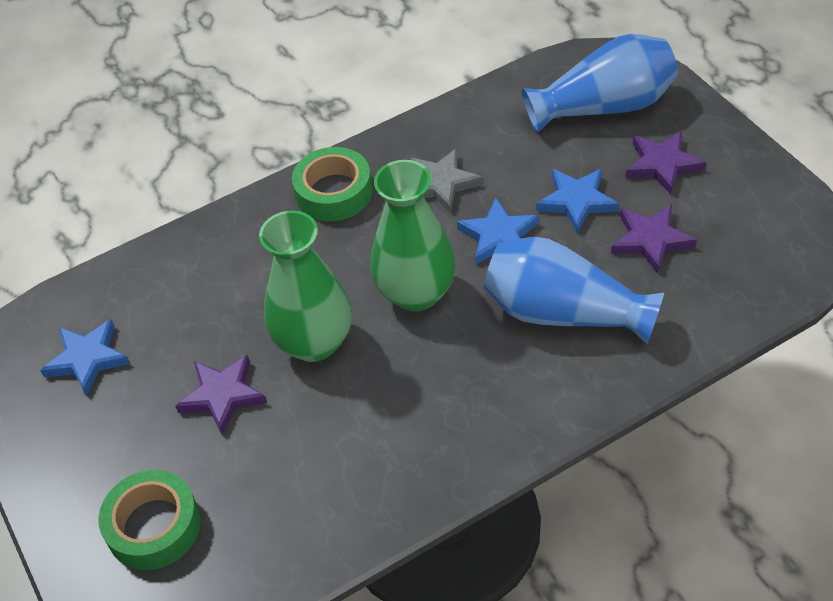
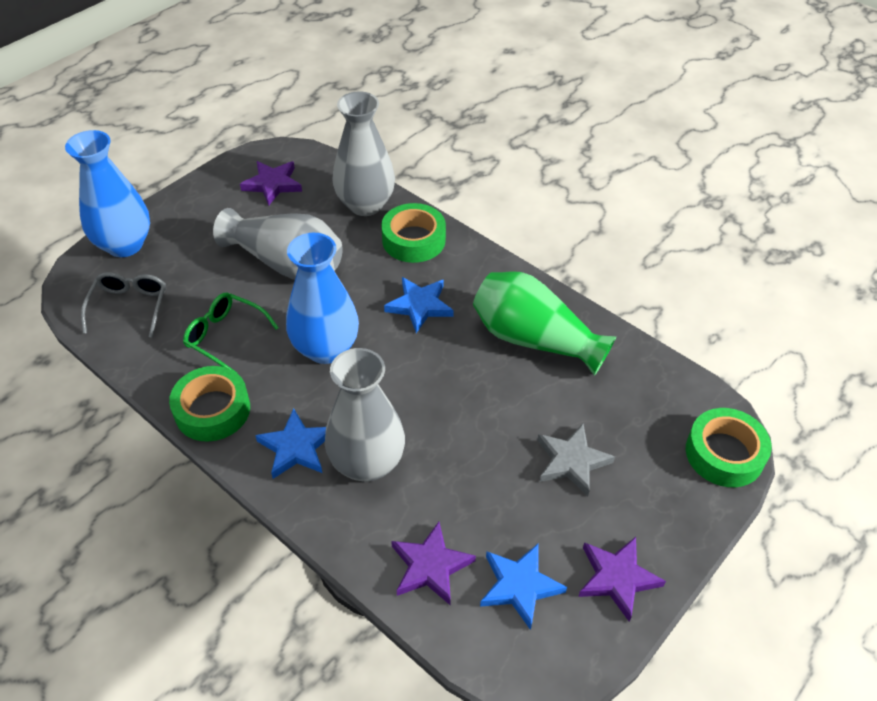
green glasses: none = 0 -> [183,293,279,373] = 1
green tape: [98,470,201,570] [292,147,373,221] = 2 -> [169,366,250,442] [381,203,446,263] [686,408,772,487] = 3
green vase: [259,211,352,362] [370,160,456,312] = 2 -> [473,271,616,376] = 1
grey glasses: none = 0 -> [81,272,166,338] = 1
grey vase: none = 0 -> [213,208,343,280] [325,348,405,482] [333,91,395,216] = 3

